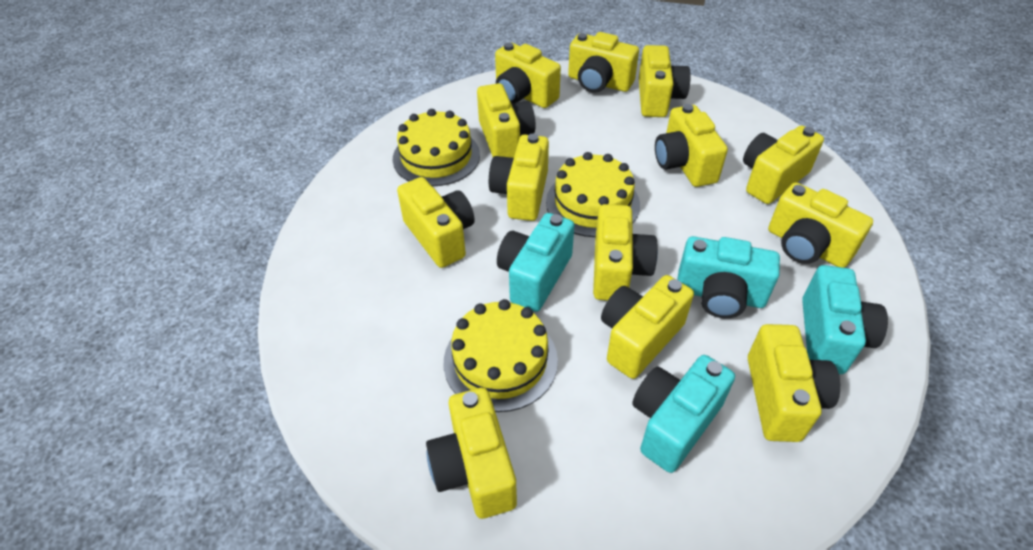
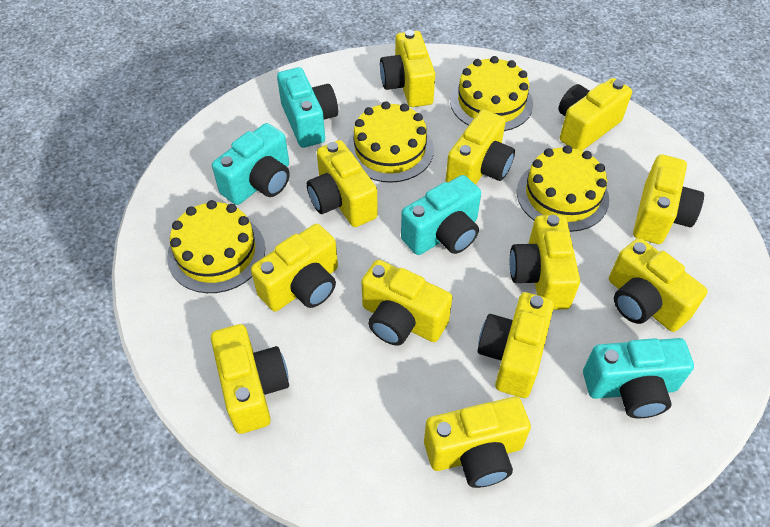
yellow cake: [393,109,480,186] [444,299,558,412] [546,152,640,237] = 3 -> [167,200,265,293] [347,101,434,183] [450,56,533,131] [517,145,609,232] = 4
yellow camera: [397,177,475,268] [426,388,517,519] [477,83,536,158] [489,133,549,221] [495,42,561,108] [568,32,639,93] [593,204,658,301] [601,275,694,379] [639,45,691,117] [655,104,728,187] [743,125,824,204] [748,324,840,442] [768,182,873,268] = 13 -> [211,324,289,434] [251,224,338,312] [307,140,378,227] [361,260,452,346] [380,30,435,107] [424,397,531,488] [445,109,515,185] [478,292,554,398] [510,215,580,310] [558,78,632,151] [609,238,708,332] [633,154,704,244] = 12

